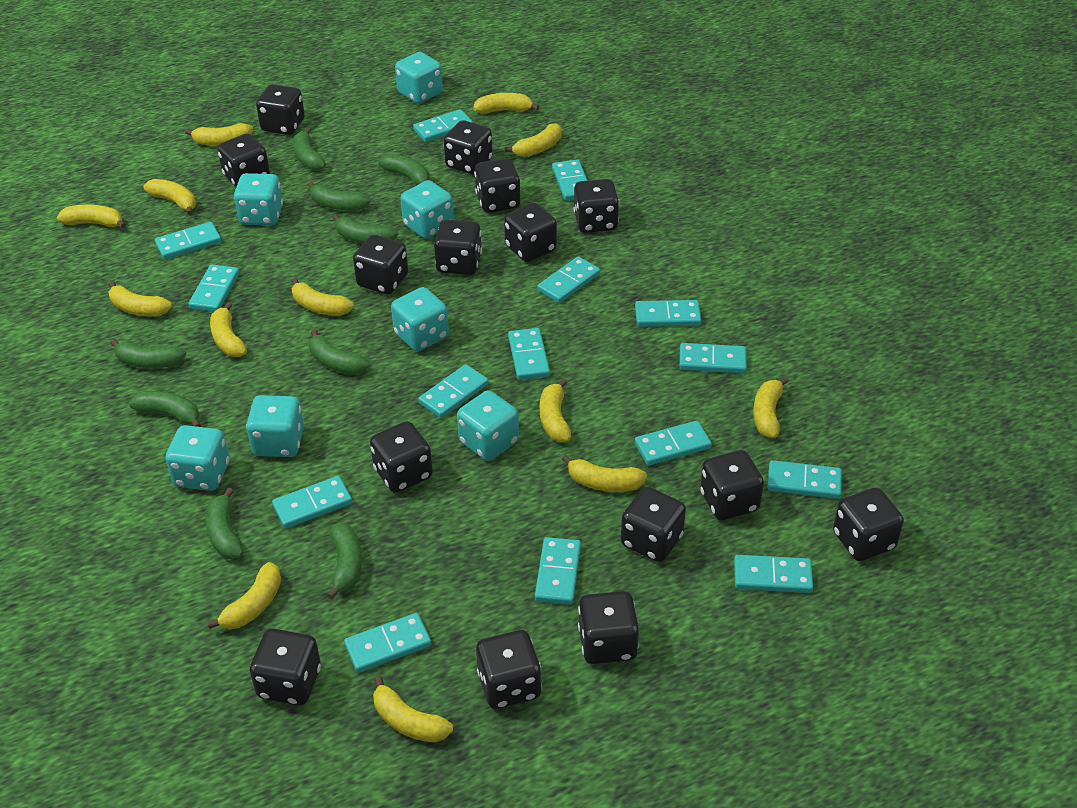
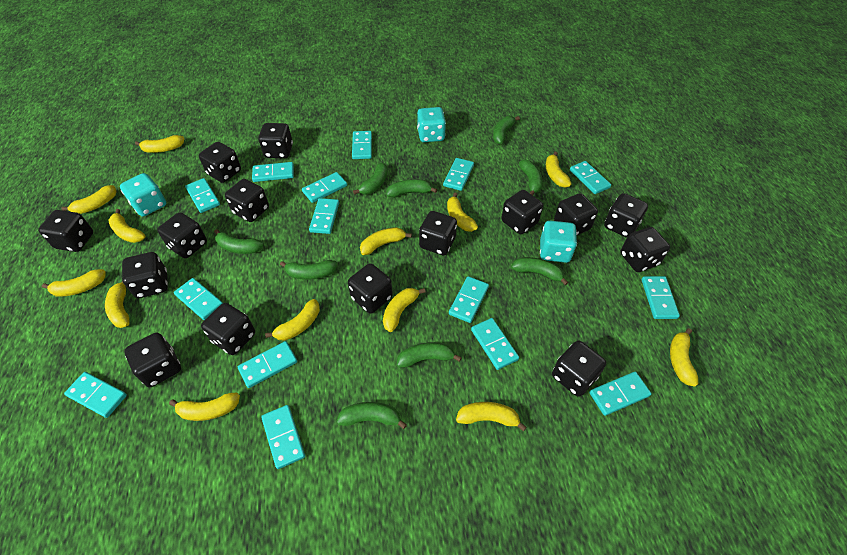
turquoise dice: [165,425,229,491] [234,173,283,225] [246,395,304,457] [391,287,449,351] [395,52,443,104] [401,180,454,239] [457,390,519,461] = 7 -> [120,173,166,217] [417,107,446,142] [540,221,577,263] = 3

